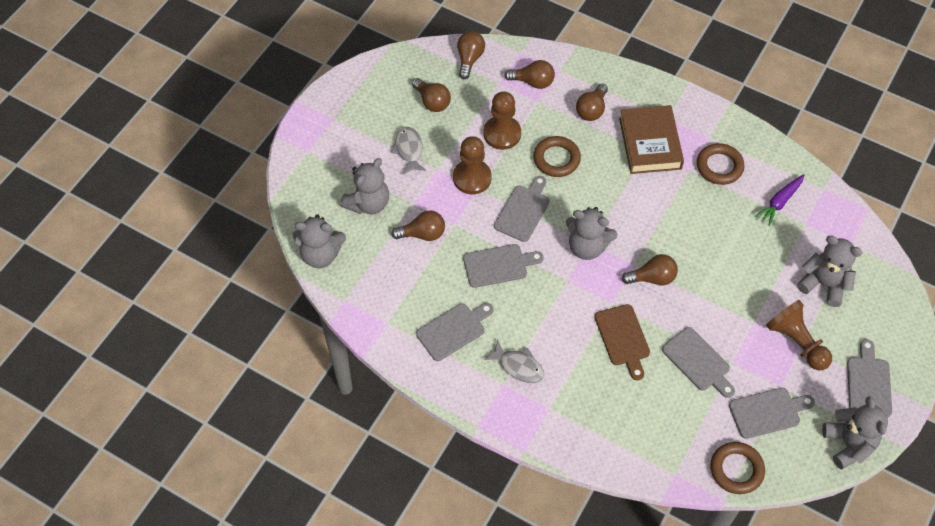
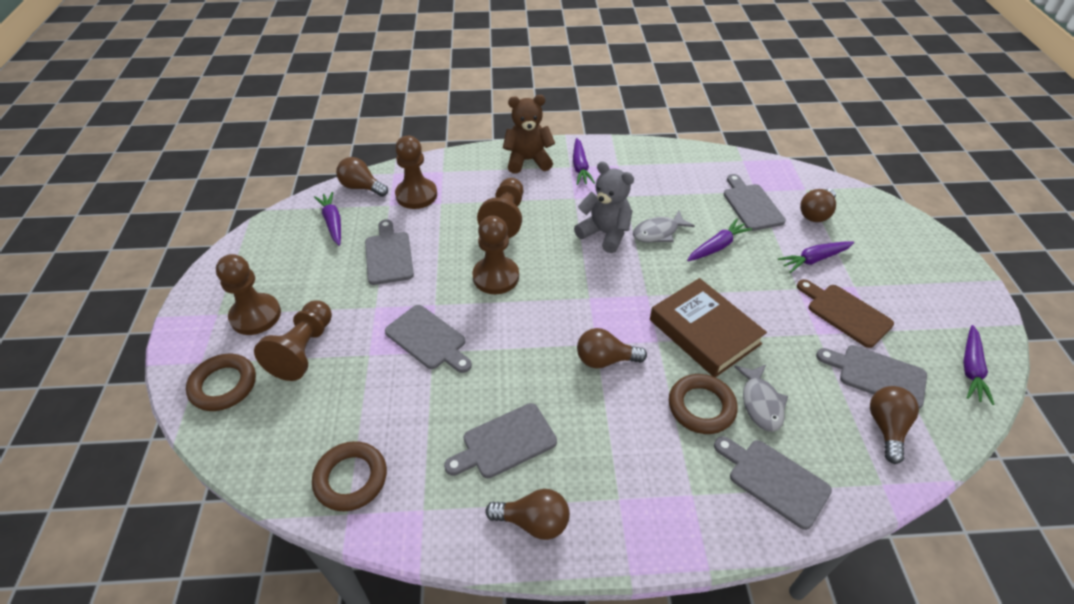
brown light bulb: [391,210,445,241] [412,78,451,112] [457,31,485,79] [504,60,555,89] [576,84,608,121] [621,254,678,285] = 6 -> [336,157,388,197] [485,489,570,540] [577,328,647,369] [800,189,836,222] [870,386,919,464] = 5
brown pawn: [453,136,492,194] [483,91,521,150] [766,300,832,371] = 3 -> [216,254,281,335] [254,300,332,381] [395,136,437,209] [472,216,519,294] [477,178,523,238] = 5
brown teddy bear: none = 0 -> [503,95,555,174] = 1
grey teddy bear: [293,214,346,268] [340,158,389,214] [566,207,618,260] [797,236,863,307] [822,396,888,469] = 5 -> [574,161,634,253] = 1
purple carrot: [755,174,805,226] = 1 -> [314,192,341,246] [573,138,595,185] [687,219,752,261] [778,241,854,273] [963,325,994,405] = 5

